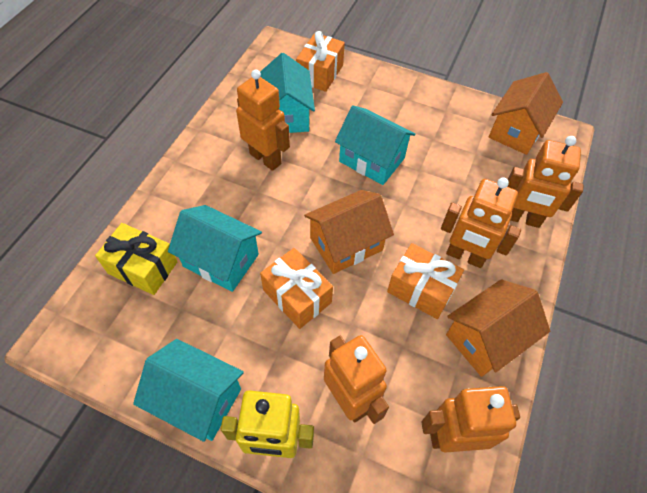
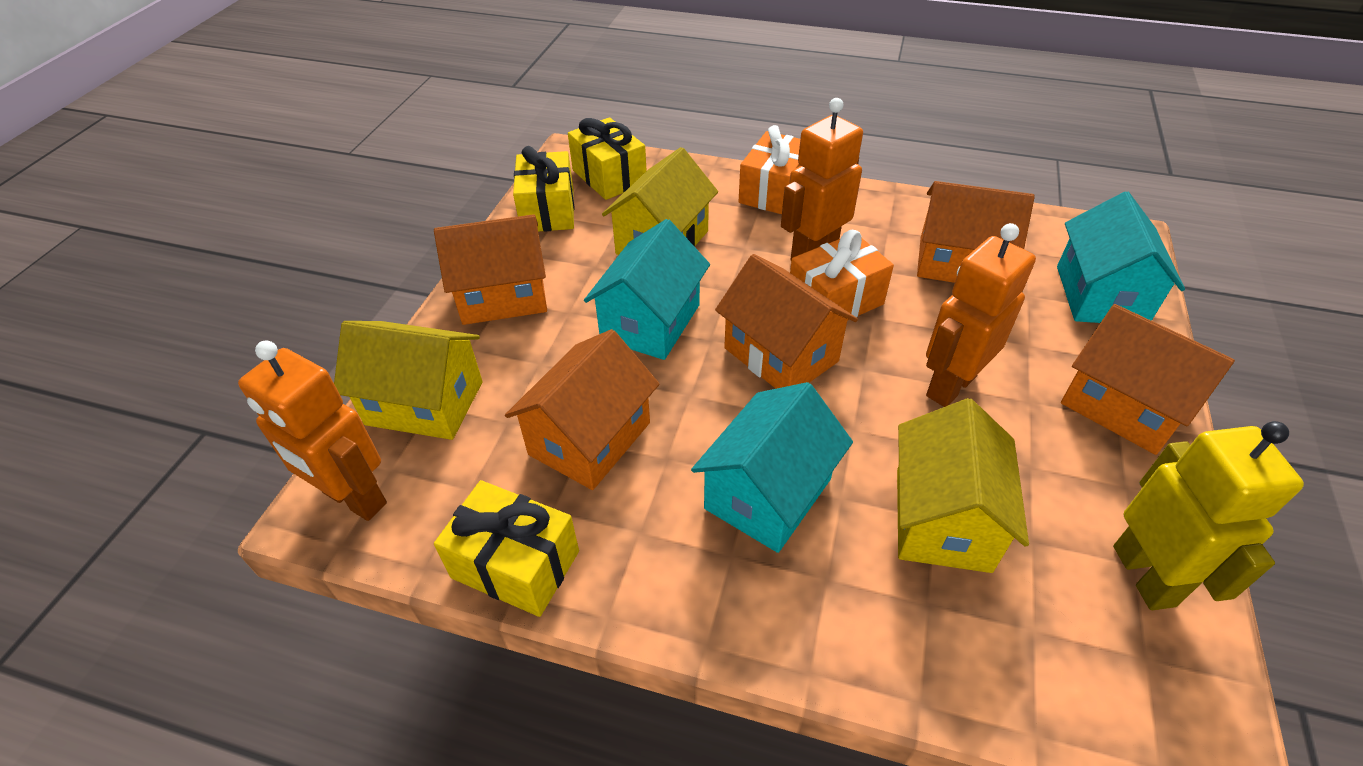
orange gift: [260,248,333,329] [296,31,345,92] [387,243,464,319] = 3 -> [738,125,801,214] [790,230,894,321] = 2
orange house: [304,190,394,274] [446,279,550,377] [489,72,563,155] = 3 -> [434,214,547,325] [505,329,660,490] [715,254,858,389] [917,181,1035,283] [1061,304,1235,455] = 5
orange robot: [236,69,290,171] [324,335,389,424] [421,386,520,453] [441,178,521,268] [507,136,584,228] = 5 -> [238,341,387,521] [781,98,863,261] [926,223,1036,407] = 3
turquoise house: [133,339,244,442] [168,205,262,292] [260,53,315,133] [335,105,415,185] = 4 -> [584,219,710,360] [691,382,853,553] [1057,191,1185,323] = 3
yellow gift: [95,223,177,295] = 1 -> [434,480,579,617] [513,146,574,232] [568,117,647,200] = 3
yellow house: none = 0 -> [334,321,483,440] [602,147,718,255] [897,398,1029,573] = 3

